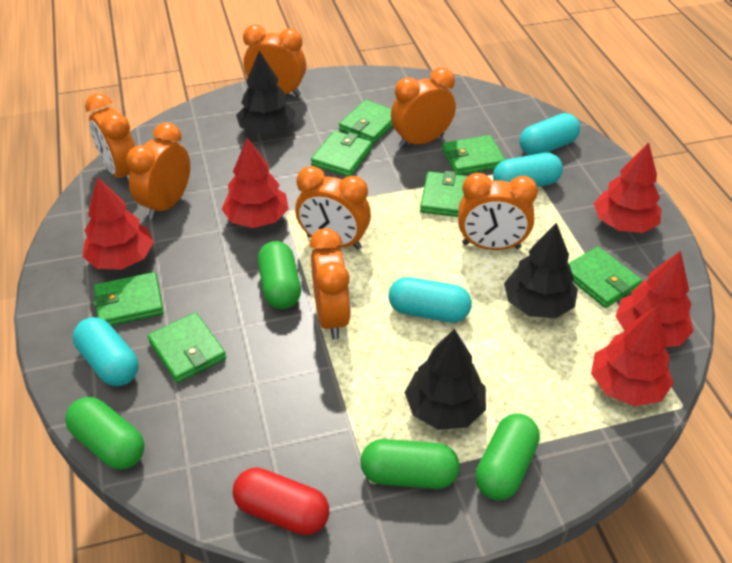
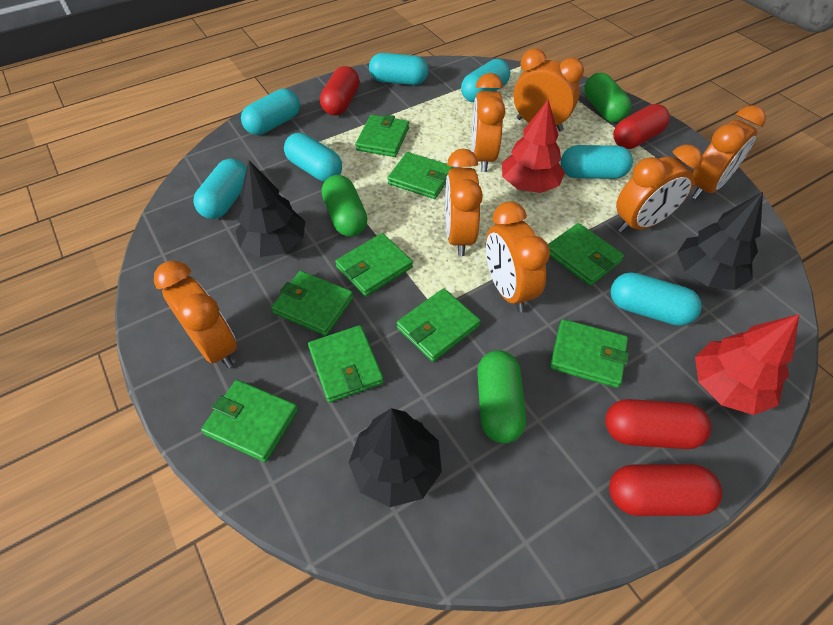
green capsule: [65,397,145,470] [258,241,301,309] [360,439,460,489] [475,414,540,500] = 4 -> [322,175,368,237] [477,350,526,443] [584,73,631,122] = 3
green wallet: [93,272,164,326] [148,312,226,383] [311,131,372,176] [339,100,393,143] [420,171,468,217] [442,135,506,175] [568,246,642,308] = 7 -> [201,380,298,462] [271,271,353,336] [308,325,384,403] [335,233,413,297] [355,114,409,157] [387,152,453,199] [397,288,481,362] [548,223,624,286] [550,319,629,388] = 9
red capsule: [233,467,329,535] = 1 -> [320,66,360,116] [605,399,711,449] [609,464,722,516] [613,104,670,149] = 4
red tree: [82,177,154,270] [222,137,289,228] [591,306,673,406] [594,142,661,233] [615,251,694,347] = 5 -> [502,99,565,193] [695,314,799,415] = 2
turquoise capsule: [73,317,139,386] [388,277,472,323] [493,153,563,187] [520,113,580,155] = 4 -> [193,159,247,219] [241,89,300,135] [284,133,342,182] [369,53,428,85] [461,59,510,102] [560,145,633,179] [610,272,702,326] = 7

